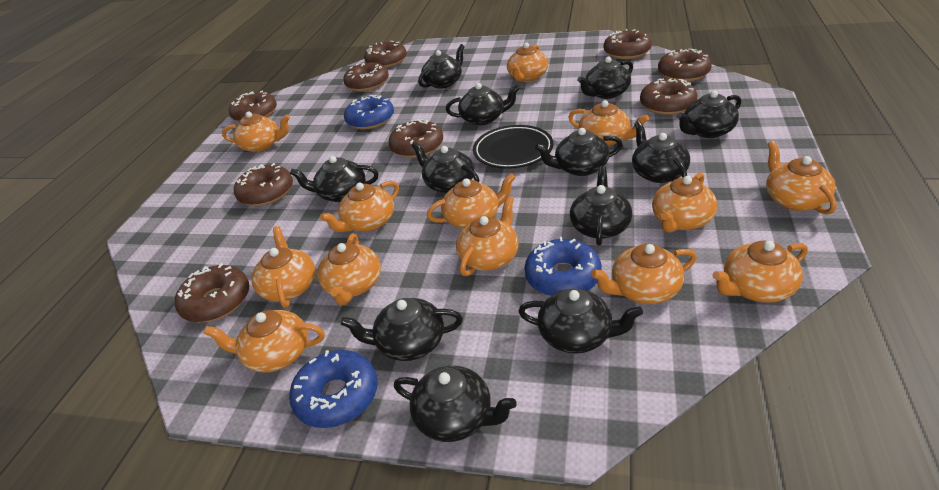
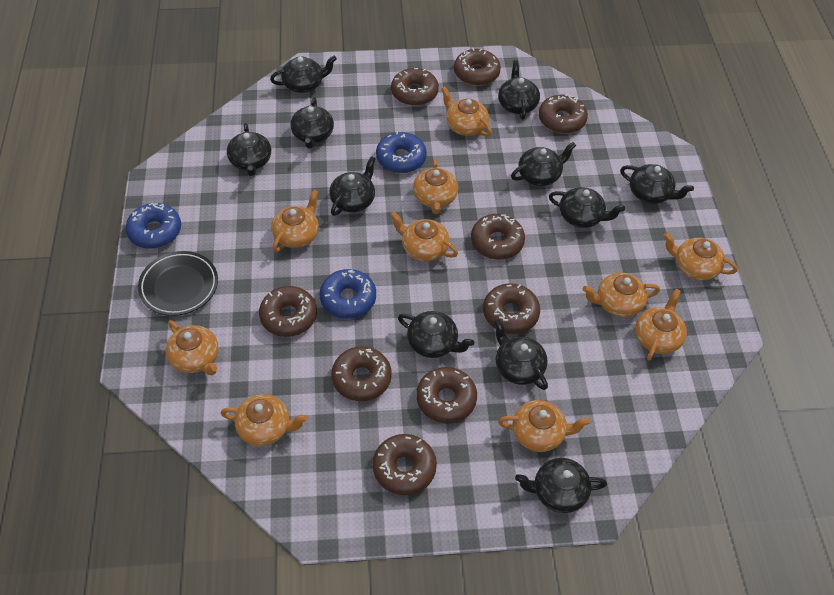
black teapot: [290,156,379,202] [341,298,463,361] [394,366,517,442] [412,142,479,193] [418,44,465,89] [446,83,520,125] [518,289,643,354] [535,128,623,176] [570,166,632,245] [577,57,633,99] [632,121,690,183] [677,91,741,138] = 12 -> [227,123,271,176] [270,56,337,93] [291,97,334,149] [329,156,376,216] [398,311,474,358] [494,319,548,390] [498,60,540,119] [511,142,576,186] [515,458,607,513] [549,187,625,228] [620,164,694,204] = 11
orange teapot: [204,310,325,372] [222,112,290,152] [252,226,315,308] [317,233,381,305] [320,181,399,232] [427,173,516,229] [456,196,519,276] [507,43,548,82] [568,100,649,146] [591,244,697,304] [652,172,717,233] [712,241,808,303] [766,141,837,215] = 13 -> [166,320,219,375] [221,394,308,446] [271,189,319,252] [390,211,458,261] [413,158,458,214] [441,86,492,137] [498,400,590,452] [583,273,660,317] [635,289,687,361] [663,232,738,280] = 10

